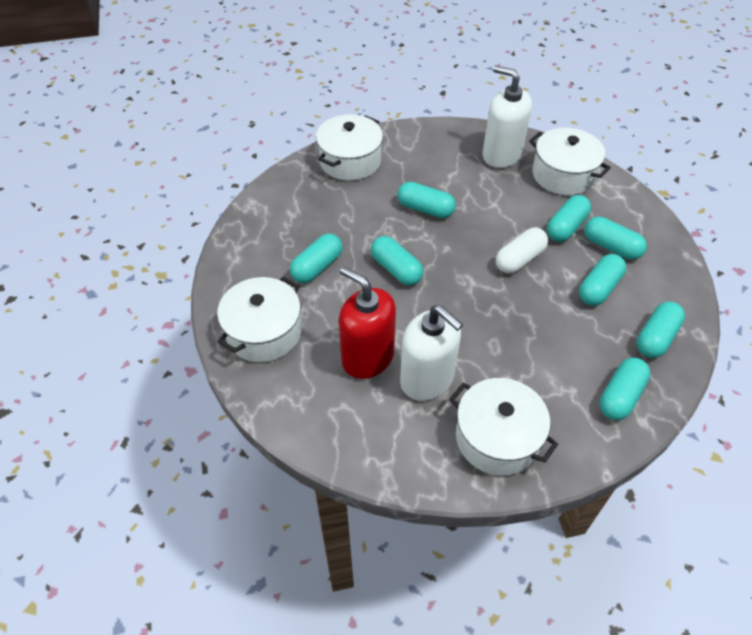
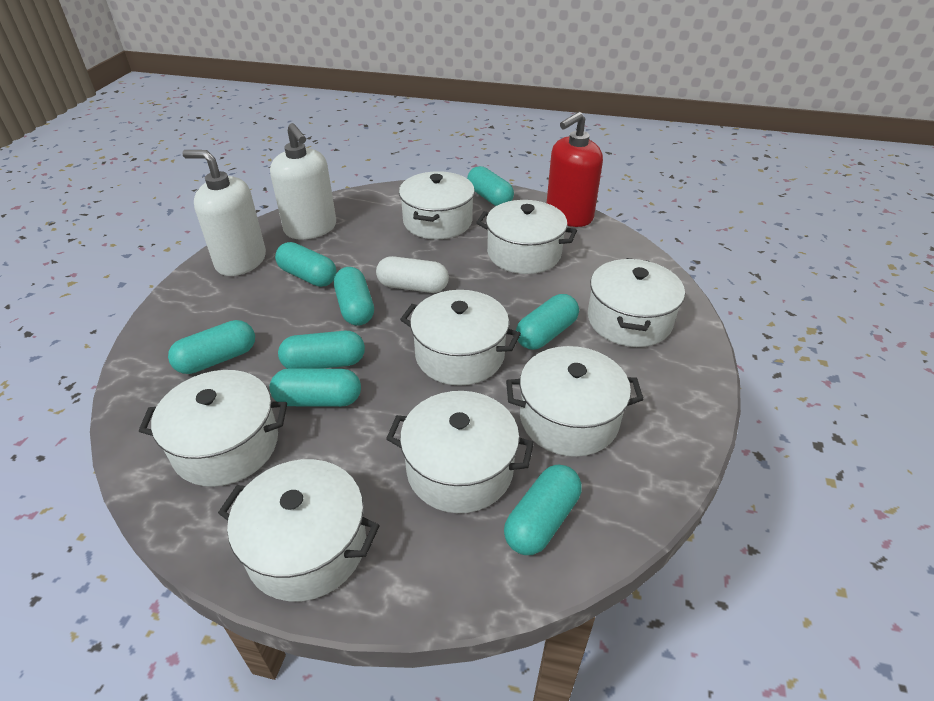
white pot: [217,276,301,362] [316,114,383,181] [450,378,558,476] [529,128,611,195] = 4 -> [139,370,287,487] [218,459,380,601] [386,391,534,513] [399,171,475,239] [400,290,521,386] [476,200,577,274] [506,346,644,457] [588,258,685,347] = 8

